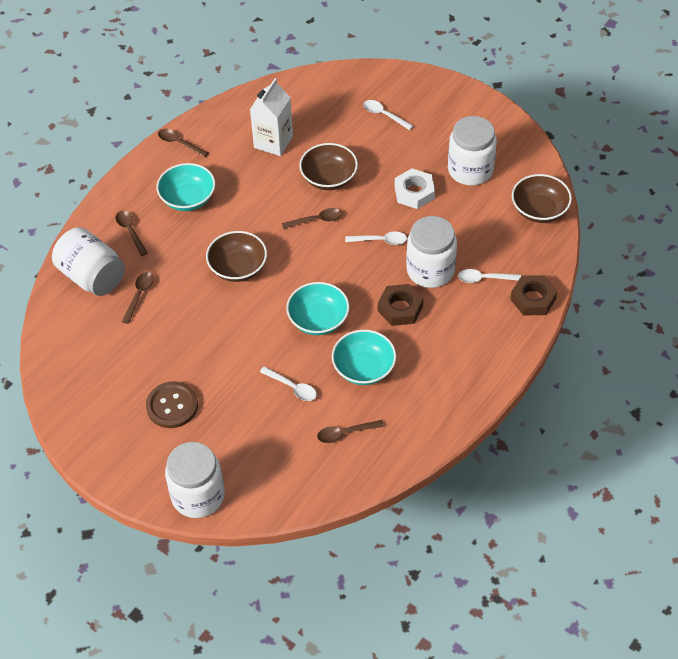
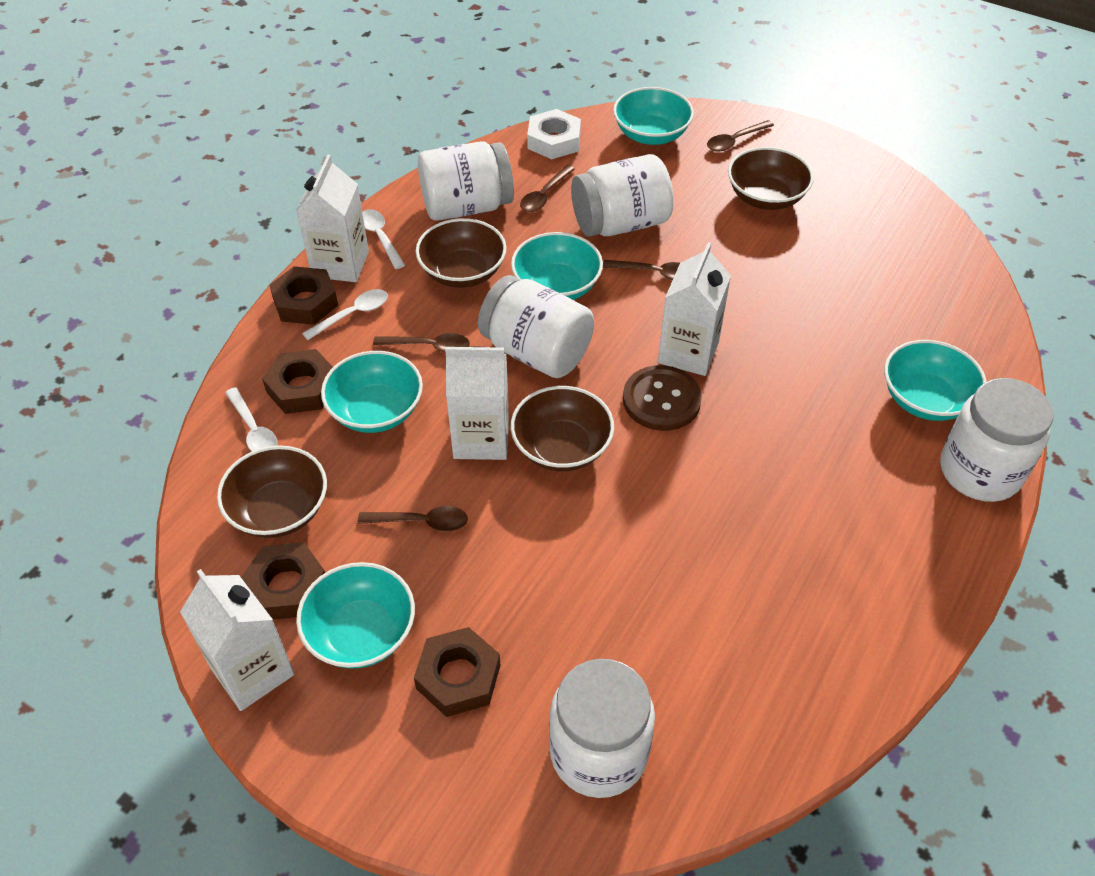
brown bowl: [206,231,267,282] [299,143,358,190] [512,174,572,223] = 3 -> [217,446,327,538] [416,218,506,288] [510,386,614,471] [728,147,814,210] = 4
brown nut: [378,284,423,326] [510,275,558,315] = 2 -> [241,542,325,620] [262,349,333,414] [269,266,338,325] [414,627,500,717] = 4
turquoise bowl: [157,163,215,211] [286,282,349,335] [332,330,396,385] = 3 -> [296,562,415,668] [321,351,423,433] [511,232,603,300] [613,87,694,145] [884,340,987,421] = 5
white carton: [250,78,293,156] = 1 -> [180,569,294,711] [296,155,369,282] [445,347,509,460] [658,242,731,376] = 4
white jar: [52,227,125,296] [165,442,225,518] [406,216,457,288] [448,116,497,186] = 4 -> [418,141,514,221] [478,275,594,378] [549,659,655,798] [571,154,674,237] [940,378,1053,502] = 5
white spoon: [260,366,317,401] [345,231,407,245] [363,100,413,130] [458,269,521,283] = 4 -> [225,387,277,452] [302,289,388,340] [362,209,405,269] = 3

